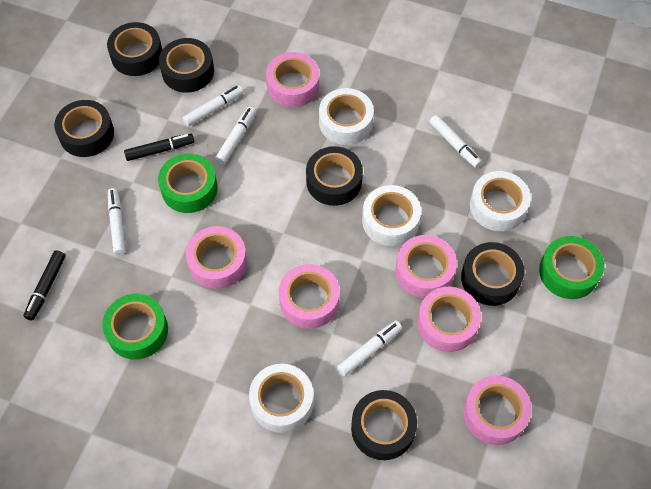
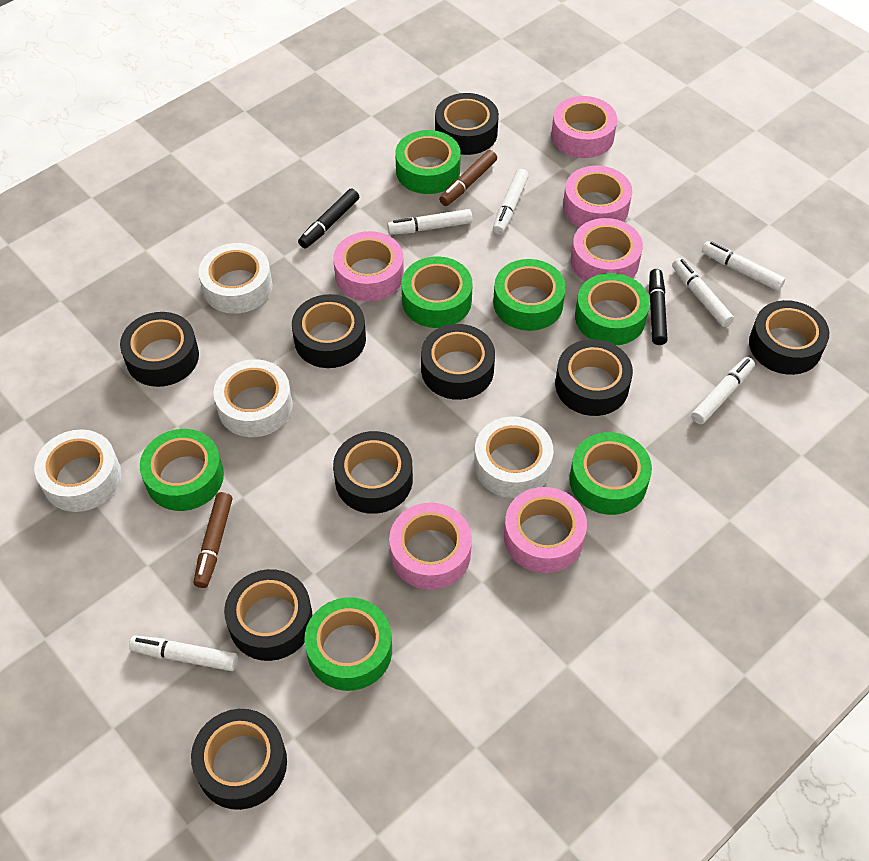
black tape: [54,100,114,157] [107,22,162,76] [159,38,214,93] [306,146,363,206] [351,390,417,460] [461,242,524,306] = 6 -> [120,312,199,387] [191,709,287,810] [224,569,313,661] [292,294,366,368] [333,431,413,514] [421,324,495,400] [435,93,499,155] [555,339,633,416] [749,300,829,375] = 9
brown marker: none = 0 -> [194,492,232,588] [439,150,497,206] = 2
green tape: [102,294,168,359] [158,153,218,213] [539,236,604,299] = 3 -> [140,429,224,511] [304,597,392,691] [395,130,461,194] [401,256,473,328] [493,259,566,331] [569,432,652,515] [575,273,650,345] = 7
white marker: [108,188,126,255] [182,85,244,127] [215,107,256,165] [337,320,402,376] [429,115,482,168] = 5 -> [129,635,238,671] [387,209,472,235] [493,169,529,234] [672,258,734,327] [691,357,755,424] [702,241,785,291] = 6

